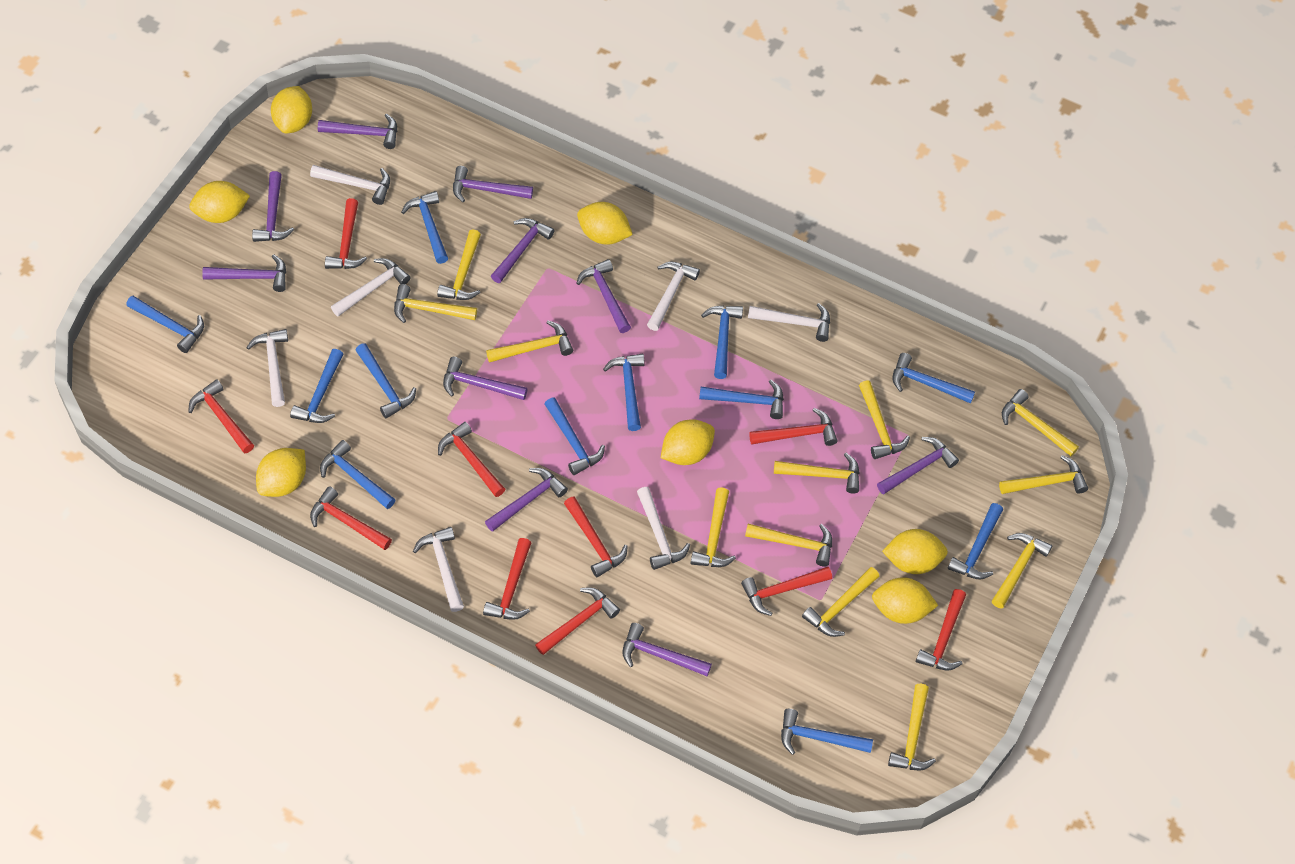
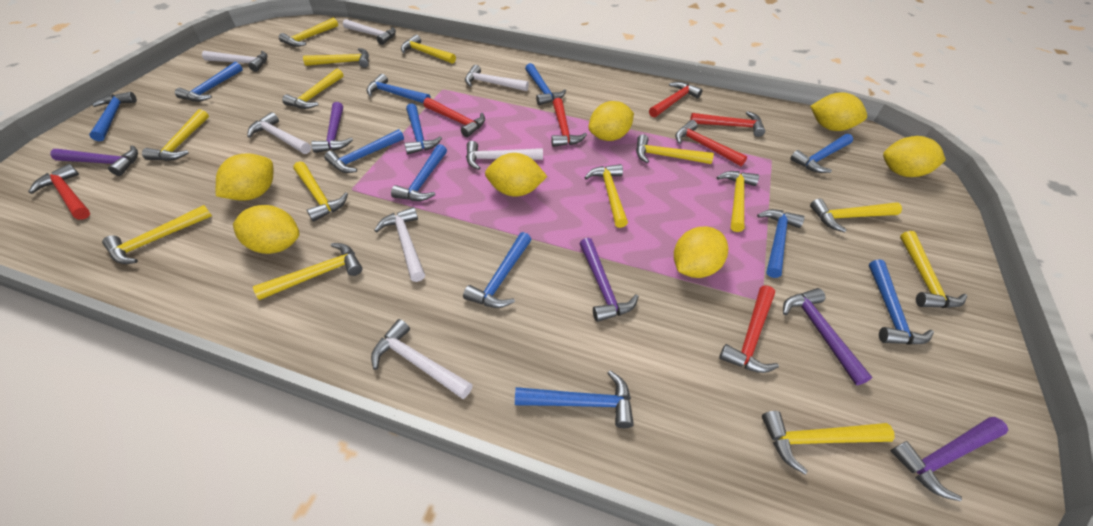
purple hammer: [202,254,286,292] [252,171,294,242] [318,113,397,149] [443,357,527,400] [453,166,533,202] [485,468,568,532] [491,218,555,283] [576,259,631,333] [622,623,712,676] [877,437,959,494] = 10 -> [50,145,138,176] [311,102,353,153] [580,238,639,322] [783,288,872,385] [890,417,1008,501] = 5
red hammer: [188,379,254,453] [310,486,392,550] [325,198,367,269] [438,422,505,497] [483,538,531,620] [535,587,620,655] [564,497,628,577] [741,567,832,616] [749,408,837,446] [916,589,966,670] = 10 -> [28,164,90,219] [423,97,485,137] [551,98,587,147] [649,82,703,118] [675,120,747,166] [690,111,765,137] [719,286,779,373] = 7
yellow hammer: [394,284,477,323] [437,230,481,300] [486,321,573,363] [690,487,736,567] [745,524,832,566] [774,453,860,494] [802,567,880,637] [859,380,910,459] [888,684,936,770] [992,533,1052,609] [999,455,1088,494] [1002,389,1079,456] = 12 -> [102,205,212,264] [142,109,209,161] [253,243,362,300] [279,18,338,47] [282,68,343,109] [293,161,348,222] [303,48,369,68] [401,35,456,64] [584,164,628,228] [636,134,714,164] [717,171,759,232] [762,411,895,474] [810,198,902,233] [900,231,967,308] = 14

